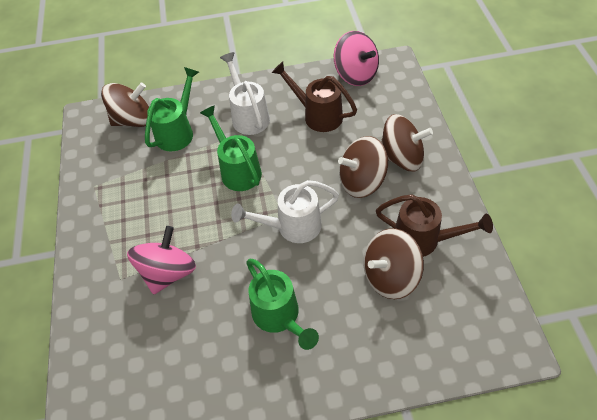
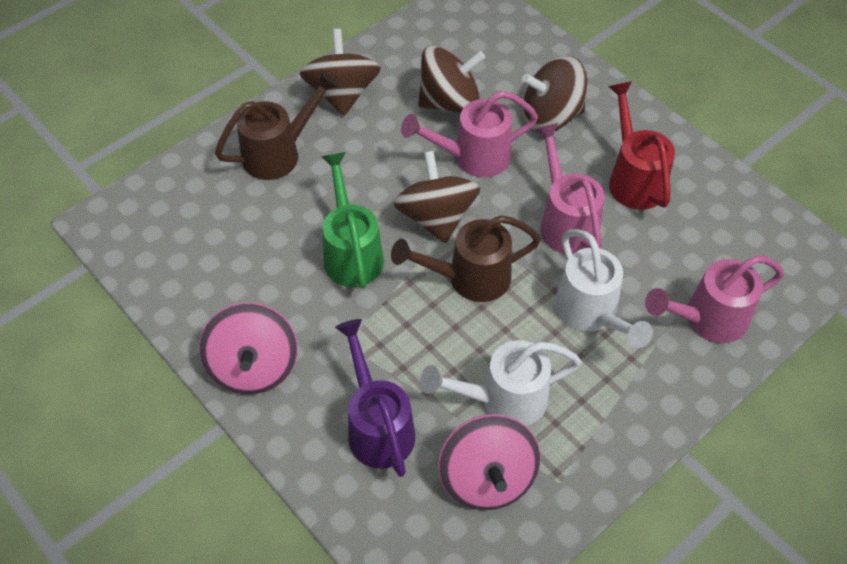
green watering can: [145,67,199,151] [200,105,262,191] [246,259,319,350] = 3 -> [321,152,384,289] = 1
pink watering can: none = 0 -> [401,91,538,177] [535,123,605,254] [645,255,784,343] = 3
purple watering can: none = 0 -> [335,319,415,477] = 1
red watering can: none = 0 -> [608,81,675,210] = 1

